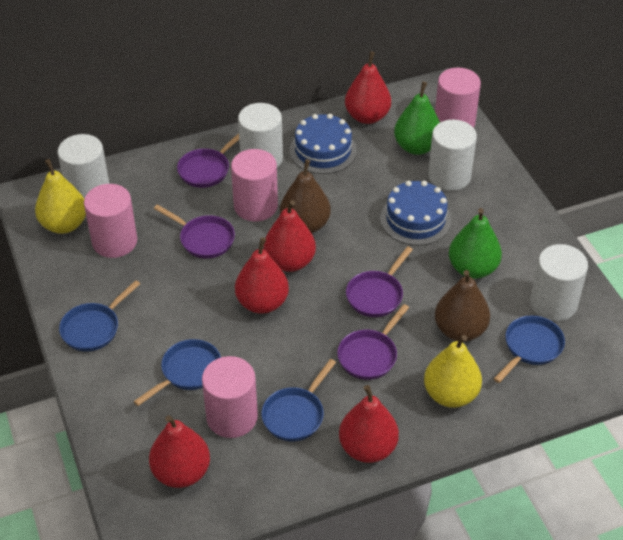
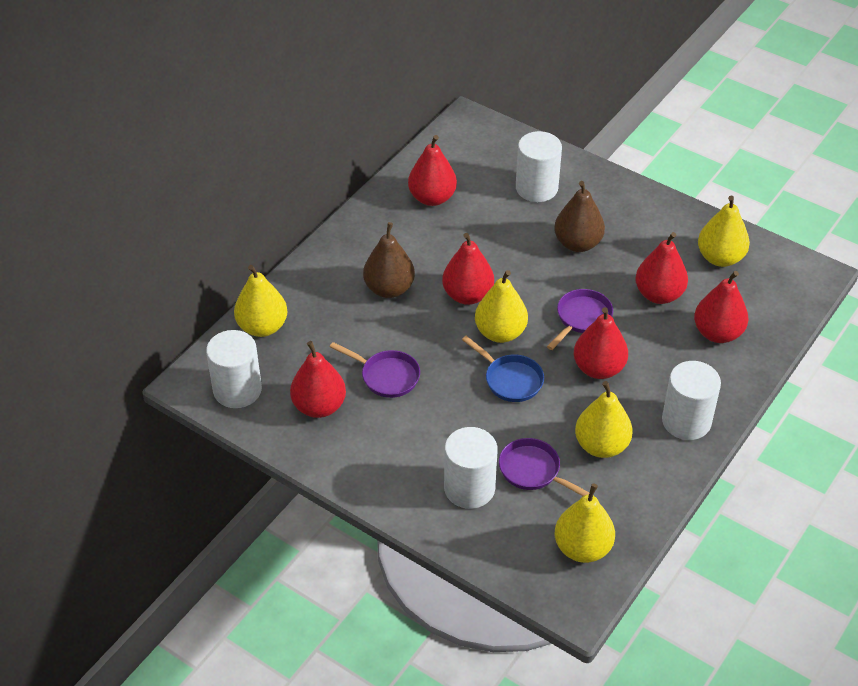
blue cake: [290,114,357,174] [380,181,451,245] = 2 -> none = 0
blue pan: [59,280,140,352] [134,339,221,406] [261,359,336,441] [494,316,565,383] = 4 -> [462,336,544,402] = 1
green pear: [394,82,440,155] [449,208,502,279] = 2 -> none = 0
pink cylinder: [84,184,137,258] [202,356,258,438] [231,149,278,221] [435,67,481,128] = 4 -> none = 0
purple pan: [154,204,235,258] [177,133,239,188] [337,304,409,380] [346,246,413,317] = 4 -> [330,342,420,398] [499,438,590,496] [547,289,613,350] = 3
red pear: [149,415,210,488] [235,238,289,314] [264,200,316,272] [339,385,399,463] [345,51,391,124] = 5 -> [290,341,346,418] [408,135,457,206] [442,233,494,305] [574,307,628,379] [635,232,688,304] [694,271,748,343] = 6
yellow pear: [35,159,86,234] [424,335,482,408] = 2 -> [234,265,287,337] [475,270,528,343] [554,483,615,563] [575,381,632,458] [698,196,750,267] = 5

